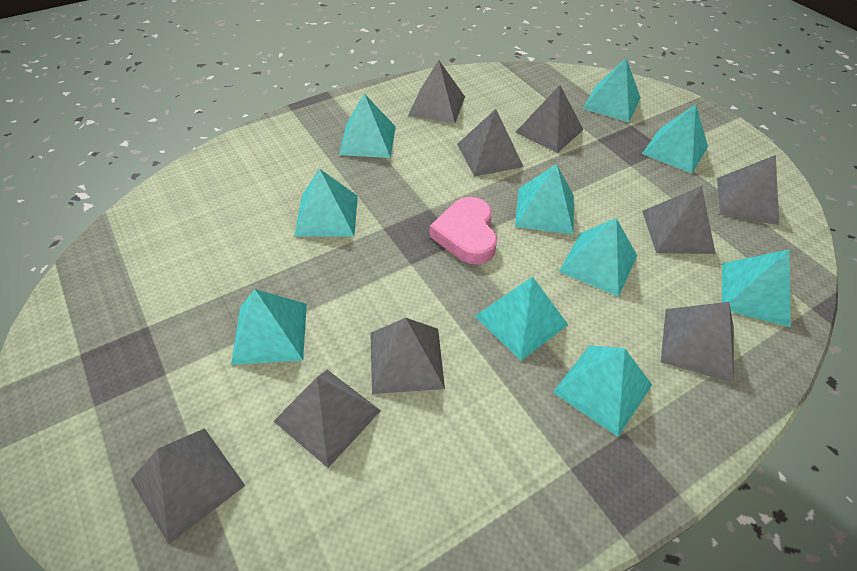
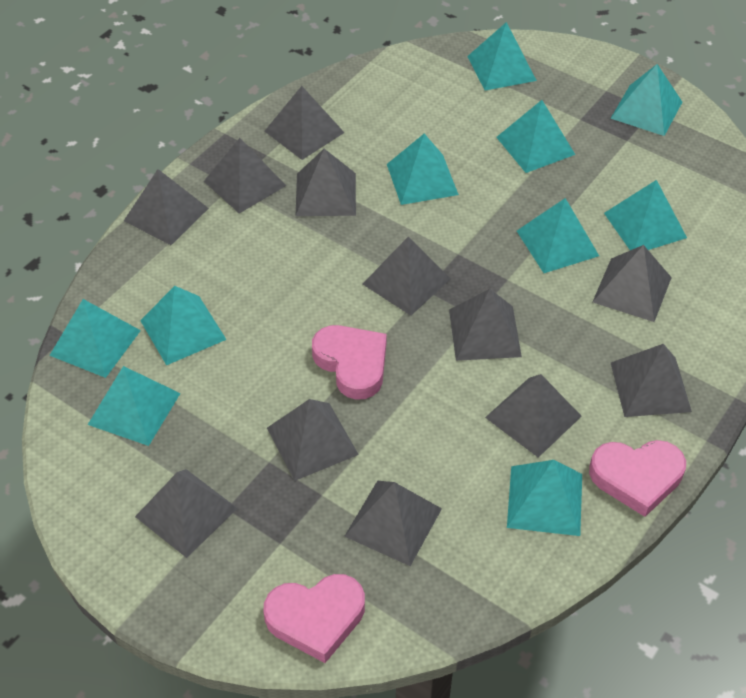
grey pyramid: [131,428,245,544] [273,370,381,468] [370,318,445,394] [408,60,465,124] [457,109,524,177] [516,85,584,153] [642,186,716,254] [661,302,734,383] [717,155,779,225] = 9 -> [124,169,209,245] [135,469,238,558] [204,138,286,214] [264,86,345,160] [267,399,359,481] [296,149,356,216] [344,481,442,566] [363,237,451,316] [449,289,522,361] [485,374,582,458] [593,245,672,322] [611,344,692,417] = 12
pink heart: [429,197,497,265] = 1 -> [263,574,365,663] [312,325,387,400] [589,440,686,517] = 3

